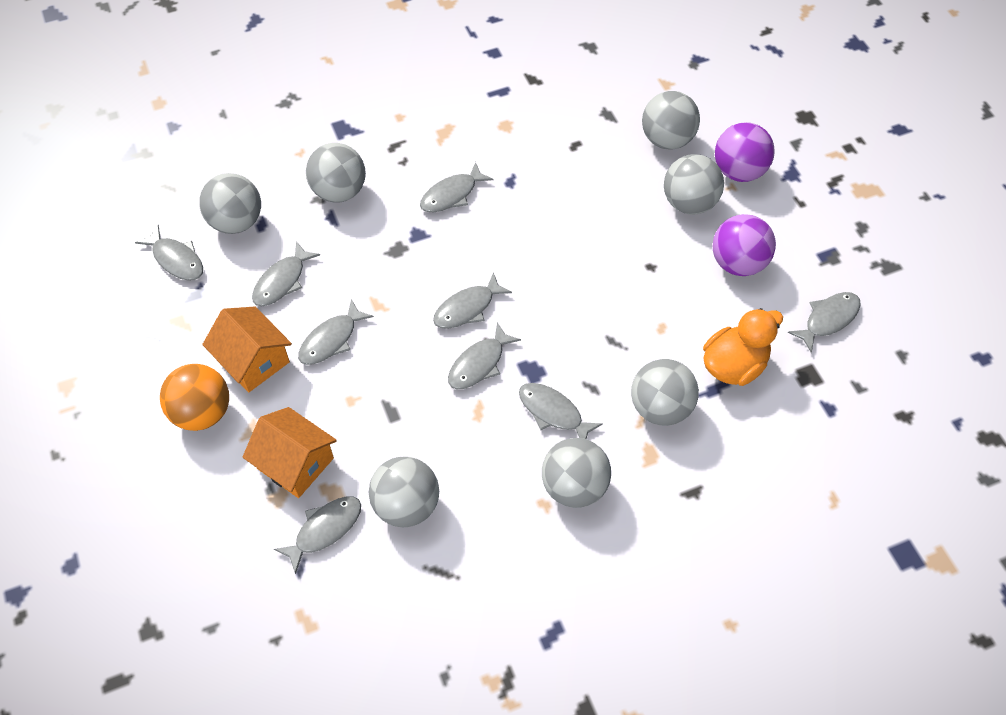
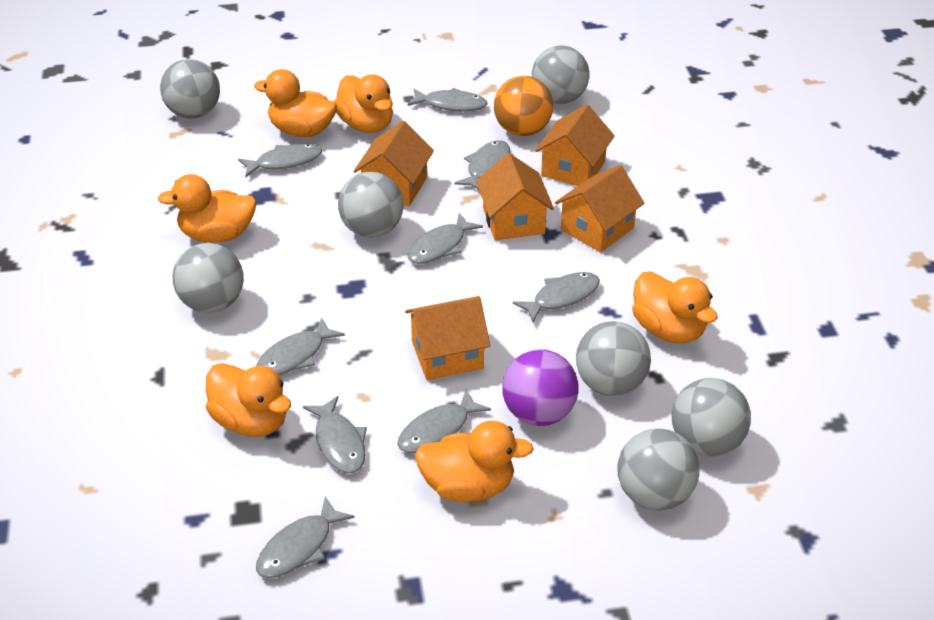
orange duck: [703,308,783,386] = 1 -> [158,174,257,243] [206,363,291,437] [254,69,337,137] [334,74,393,133] [415,421,534,502] [632,271,718,343] = 6
orange house: [202,307,292,392] [243,407,337,498] = 2 -> [354,121,434,206] [405,296,490,380] [476,153,554,240] [535,104,615,186] [555,165,645,252] = 5
purple ball: [713,214,776,276] [715,122,775,182] = 2 -> [502,349,579,426] = 1

